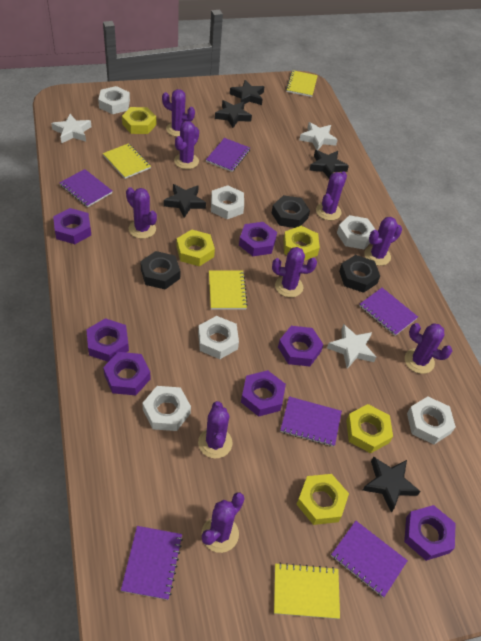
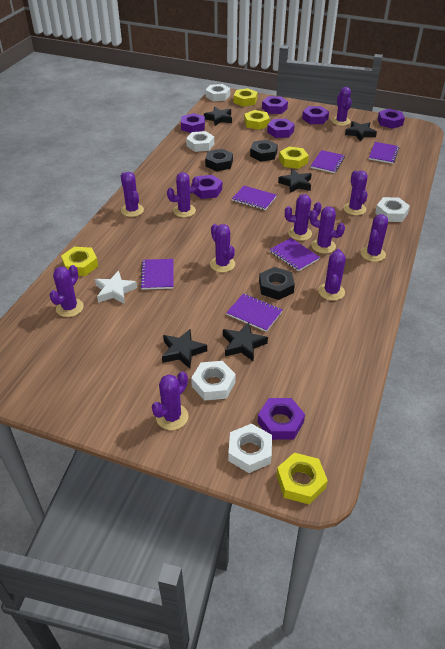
purple cactus: [126,187,157,239] [162,89,195,137] [174,121,199,169] [198,401,233,459] [202,492,245,553] [272,247,317,297] [316,172,347,220] [364,217,402,266] [405,323,452,374] = 9 -> [49,265,84,317] [121,172,144,217] [152,371,188,430] [167,172,200,217] [210,224,235,272] [285,194,322,241] [310,206,345,254] [318,249,346,301] [332,87,352,126] [343,170,368,215] [361,214,388,262] = 11
white nut: [98,86,130,114] [142,386,191,431] [198,316,239,359] [211,185,244,219] [337,215,376,249] [407,397,456,444] = 6 -> [186,131,214,152] [191,361,236,401] [206,84,230,101] [228,423,272,473] [375,197,410,222] = 5
white star: [51,114,92,143] [299,122,338,150] [327,324,376,369] = 3 -> [95,271,137,304] = 1
yellow notebook: [103,143,151,179] [209,270,248,310] [274,563,340,619] [286,70,318,97] = 4 -> none = 0

